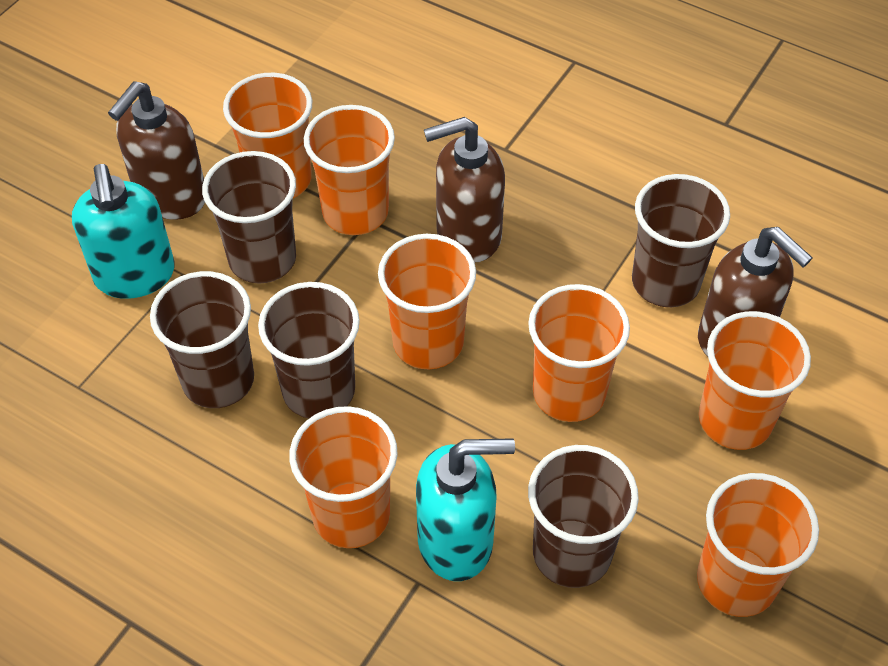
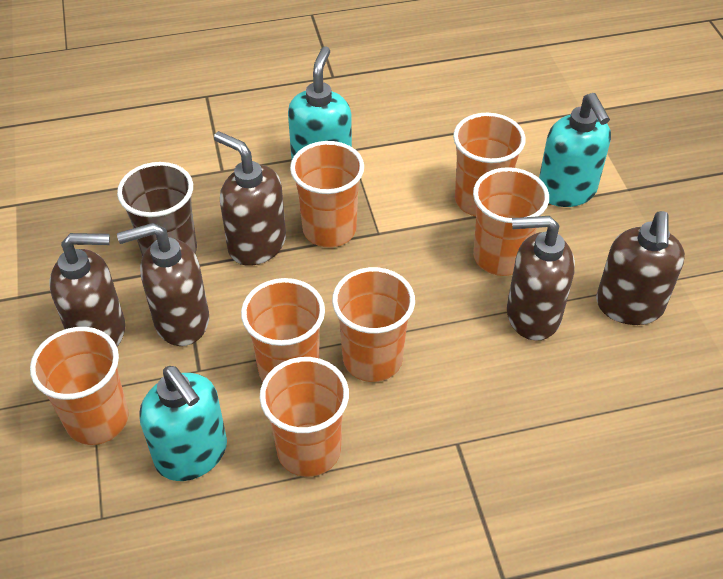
brown cup: [150,271,254,408] [202,151,296,284] [258,282,360,419] [528,445,639,588] [632,174,730,307] = 5 -> [117,162,197,257] = 1
brown soap dispenser: [108,81,205,220] [424,117,505,262] [698,227,813,356] = 3 -> [49,233,125,347] [117,223,209,346] [214,131,286,266] [507,216,575,341] [596,211,685,325] = 5
turquoise soap dispenser: [72,164,175,299] [416,438,515,581] = 2 -> [139,366,227,481] [288,46,352,161] [539,93,611,207] = 3

